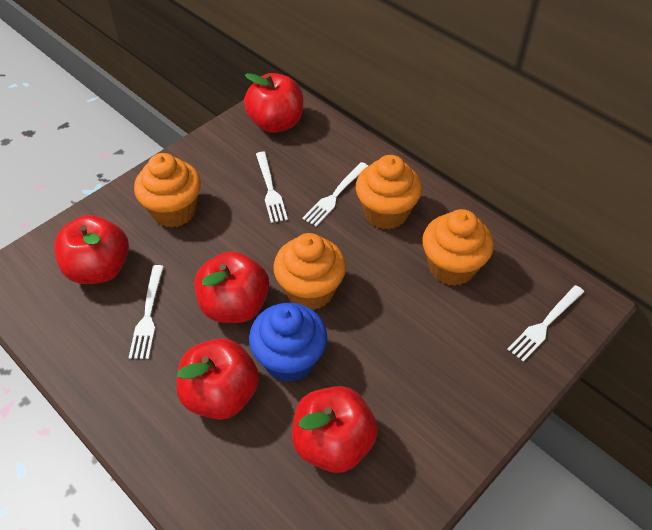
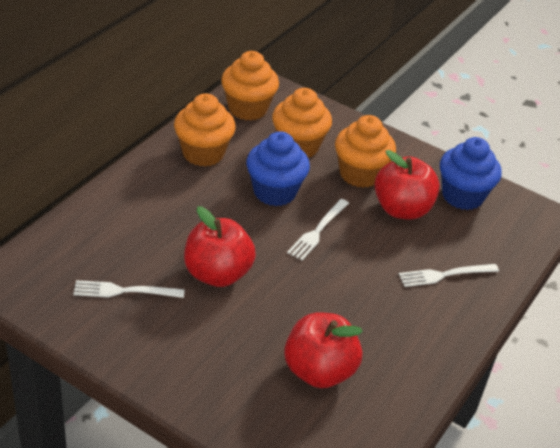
blue cupcake: [249,303,327,382] = 1 -> [246,131,310,206] [440,137,502,210] = 2
red apple: [54,215,129,284] [176,339,259,420] [195,251,269,323] [244,73,303,133] [292,386,378,473] = 5 -> [184,206,256,287] [284,312,363,388] [374,150,440,219] = 3
white fork: [129,265,164,359] [256,152,288,223] [302,162,368,227] [507,285,584,362] = 4 -> [73,280,185,298] [287,199,349,260] [399,264,499,287] = 3

